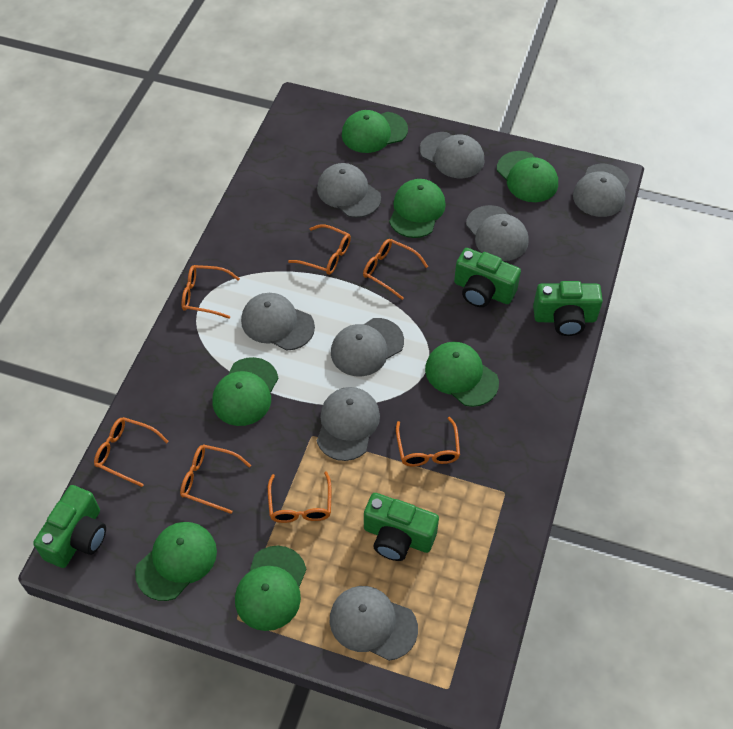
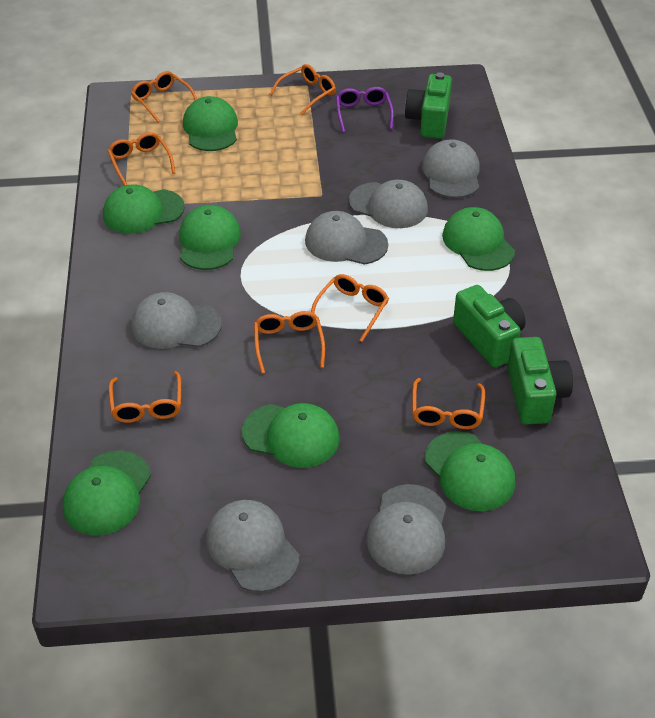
green camera: [33,485,106,568] [364,493,439,561] [454,248,521,307] [533,281,603,336] = 4 -> [405,72,452,139] [453,285,526,368] [507,337,573,425] = 3
grey cap: [241,293,315,350] [317,163,381,218] [317,387,380,461] [330,586,418,661] [331,318,404,376] [420,132,485,178] [466,205,529,261] [573,164,629,217] = 8 -> [131,292,222,349] [206,500,299,592] [305,211,388,265] [349,180,428,228] [366,484,446,575] [422,139,480,198] = 6
purple glasses: none = 0 -> [336,87,394,133] = 1

